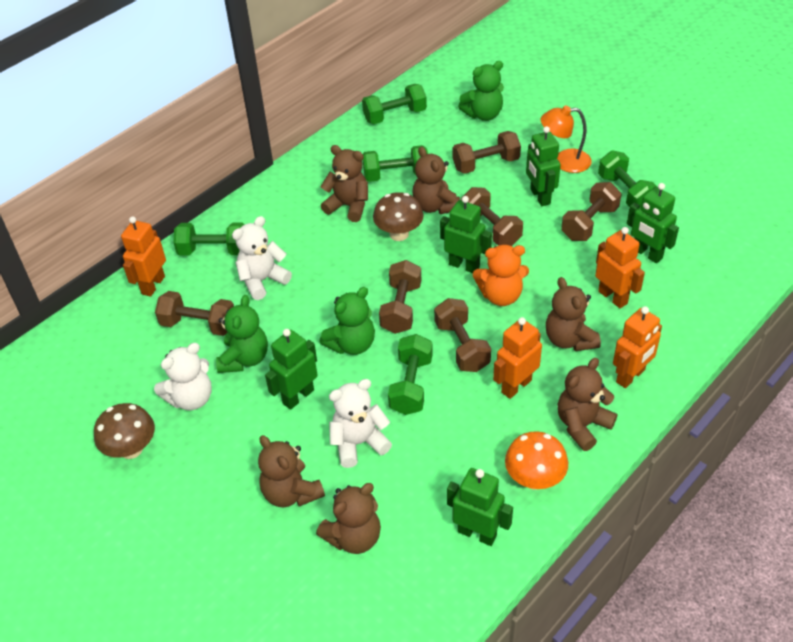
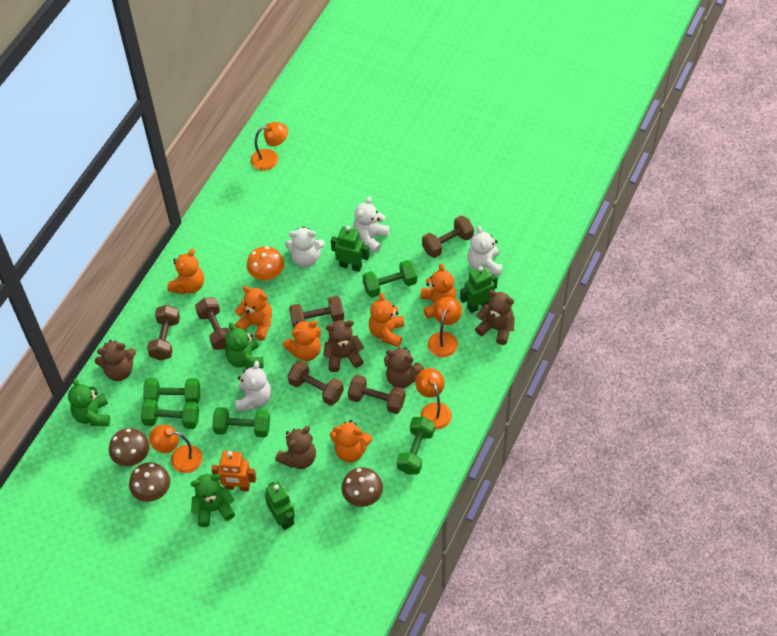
brown mushroom: [94,403,155,459] [373,192,424,241] = 2 -> [109,428,150,466] [129,462,170,502] [341,467,383,507] = 3
brown teddy bear: [258,435,325,508] [316,483,381,554] [320,145,368,222] [412,146,460,214] [545,277,601,351] [558,358,617,451] = 6 -> [95,340,136,381] [275,426,316,469] [323,320,364,372] [384,347,424,388] [475,290,515,345] = 5
green robot: [265,329,317,410] [440,196,492,273] [447,468,513,546] [526,126,561,206] [627,183,679,263] = 5 -> [265,481,295,530] [331,226,369,272] [460,266,498,313] = 3
orange lamp: [541,106,592,173] = 1 -> [149,425,203,473] [251,122,288,171] [415,368,452,430] [428,297,462,357] = 4
orange robot: [121,216,166,297] [493,317,542,399] [595,227,645,308] [613,306,662,388] = 4 -> [211,451,256,491] = 1
orange teddy bear: [473,245,529,306] = 1 -> [167,249,204,294] [235,286,272,341] [283,320,321,361] [330,420,372,462] [369,293,404,347] [421,263,456,319] = 6
white teddy bear: [154,343,212,410] [232,216,292,300] [329,379,392,468] = 3 -> [235,361,271,411] [285,226,325,267] [353,197,390,253] [468,226,502,275] = 4

